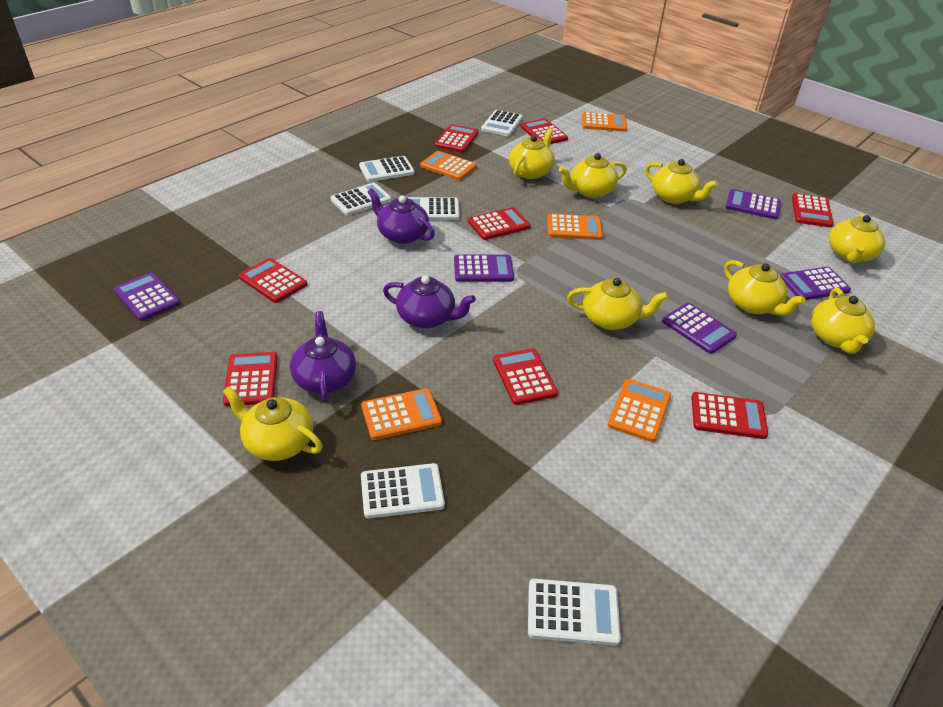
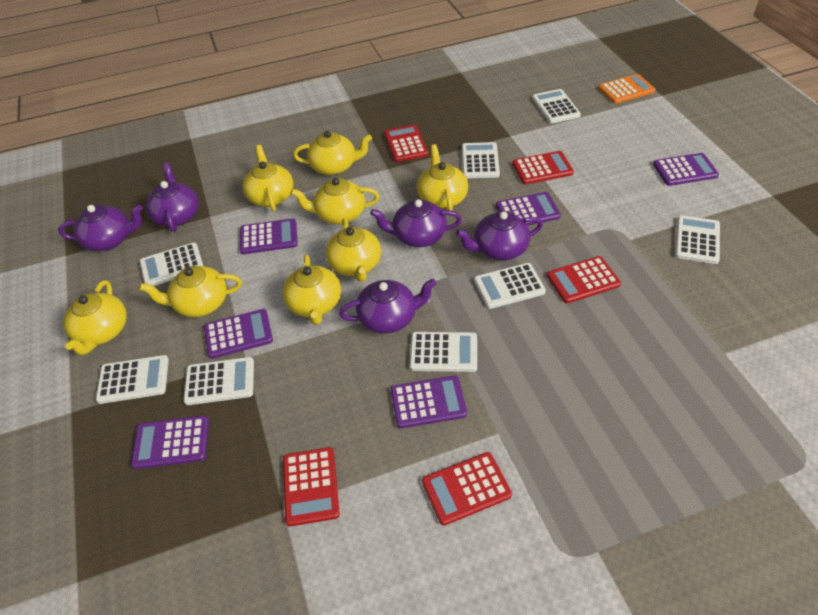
orange calculator: [361,388,442,440] [420,151,477,180] [547,214,603,240] [582,112,627,132] [608,379,671,442] = 5 -> [598,74,655,104] = 1
purple calculator: [114,272,180,321] [454,255,514,282] [662,303,737,354] [726,189,781,219] [780,267,851,300] = 5 -> [131,415,209,469] [204,309,273,359] [240,218,298,254] [391,375,467,429] [496,192,561,225] [653,153,719,186] = 6
purple teapot: [290,311,356,403] [368,188,435,244] [383,275,476,328] = 3 -> [58,205,143,251] [146,163,199,232] [339,279,437,334] [370,199,462,247] [456,211,543,260] = 5
red calculator: [223,352,278,406] [239,258,307,303] [435,124,478,152] [468,207,531,240] [493,348,558,405] [520,118,568,144] [691,392,768,439] [792,193,834,228] = 8 -> [283,447,340,527] [384,125,428,162] [422,452,512,525] [512,151,574,185] [547,256,621,303] = 5
white calculator: [330,183,392,215] [359,156,415,182] [361,463,445,519] [408,197,459,220] [481,110,523,136] [528,579,621,646] = 6 -> [96,355,169,404] [139,243,203,286] [183,357,254,405] [409,332,477,372] [462,142,500,178] [474,263,546,309] [532,89,581,124] [675,215,720,264] = 8

